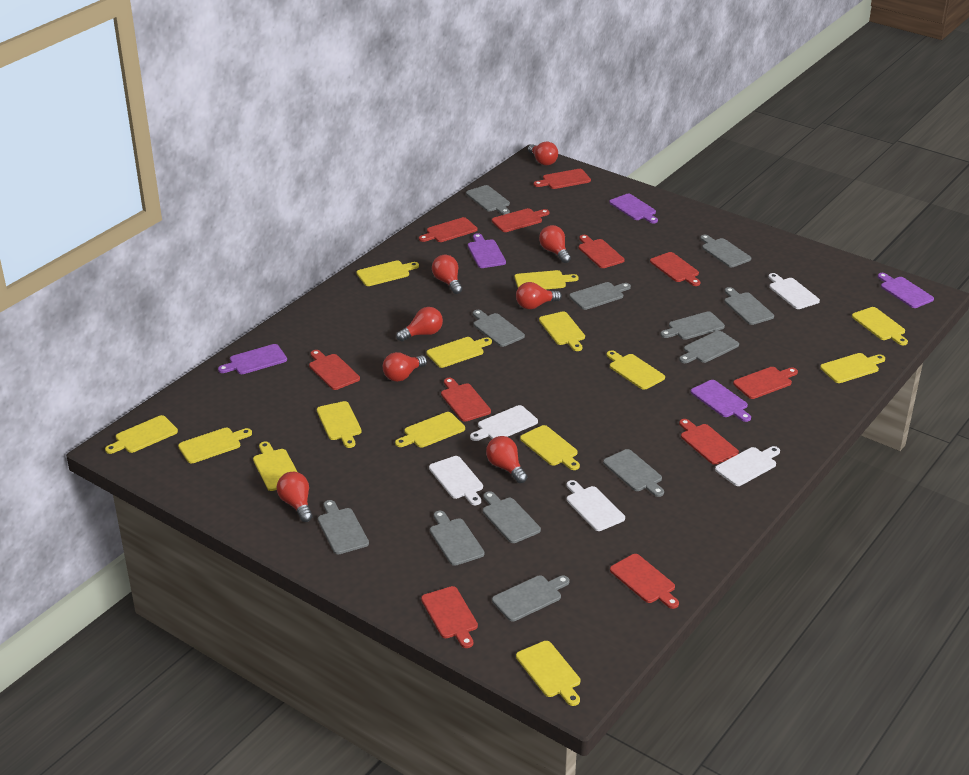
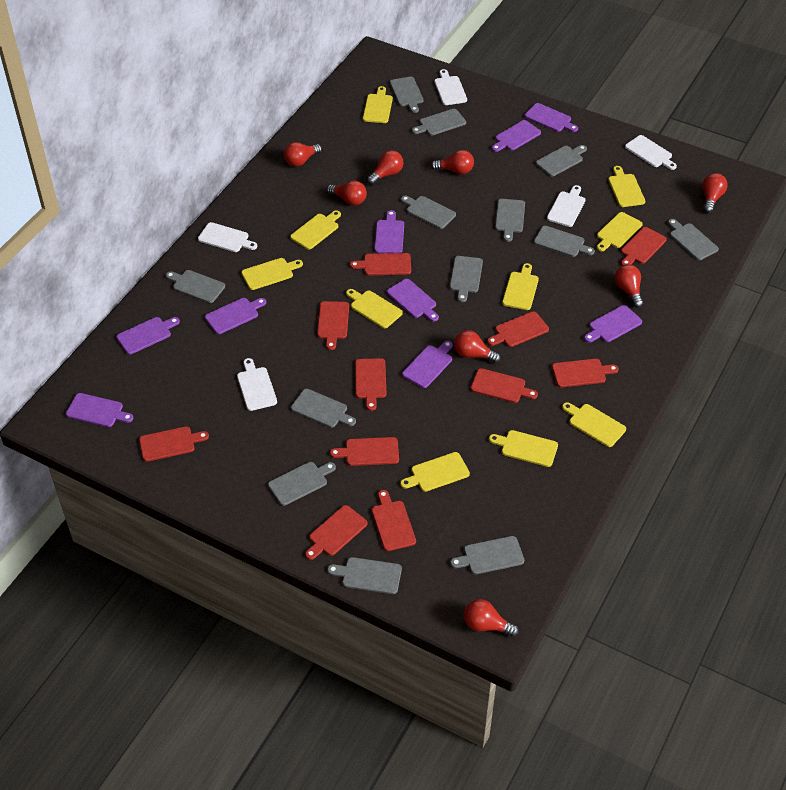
grey cutting board: [318,500,369,554] [430,511,484,566] [466,185,510,215] [473,310,525,347] [483,491,541,543] [492,575,570,621] [569,282,631,310] [603,449,664,497] [661,311,725,340] [679,331,739,363] [700,235,751,267] [724,287,774,325] = 12 -> [166,270,225,303] [268,462,336,506] [291,389,356,428] [327,557,402,594] [390,77,423,113] [401,196,456,229] [412,109,466,135] [450,256,483,302] [450,536,524,574] [495,199,525,242] [534,226,595,257] [536,145,587,176] [668,219,719,260] = 13
purple cutting board: [218,344,287,374] [468,233,506,268] [609,194,658,224] [691,380,751,422] [878,273,934,308] = 5 -> [66,393,133,427] [116,317,180,354] [205,298,266,334] [374,210,404,253] [387,279,439,322] [402,341,453,388] [492,120,541,152] [525,103,578,132] [584,305,642,342] = 9
yellow cutting board: [105,415,178,454] [178,428,252,463] [253,441,297,491] [317,401,362,448] [356,261,419,286] [395,412,465,448] [427,337,492,368] [515,270,579,290] [516,641,580,706] [520,425,580,470] [539,311,585,351] [607,350,665,390] [820,353,885,383] [852,307,908,345] = 14 -> [241,258,303,290] [290,210,341,250] [346,289,403,328] [363,86,393,123] [400,452,470,492] [489,430,558,467] [502,263,539,310] [562,402,626,447] [597,212,643,251] [608,166,645,207] = 10

